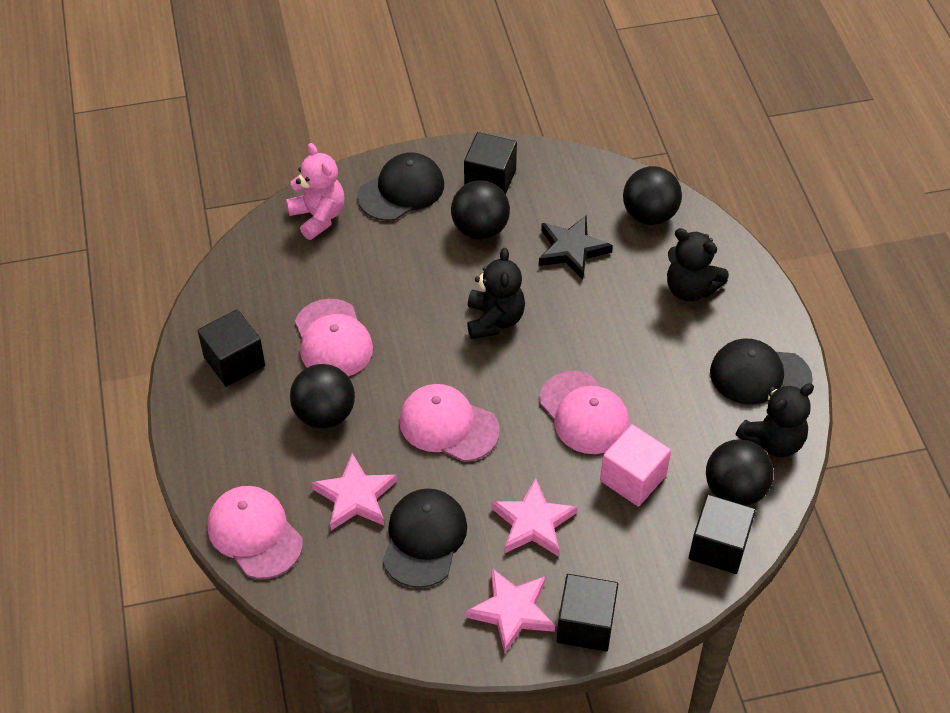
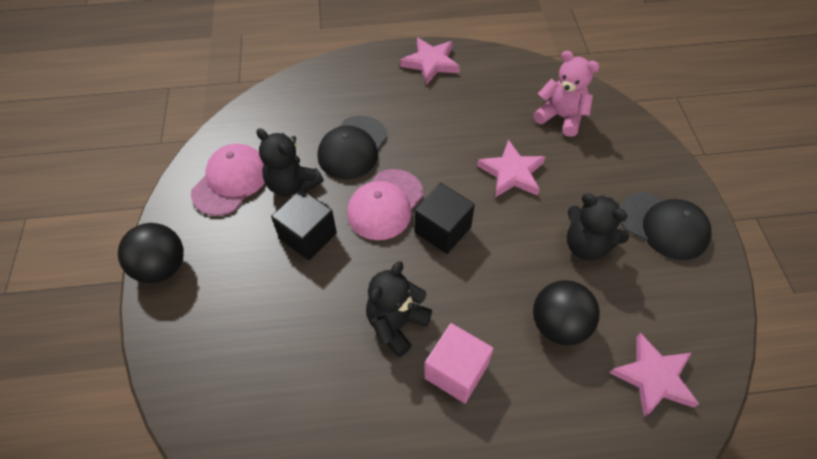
black ball: [290,364,355,429] [451,180,510,240] [623,166,682,225] [706,439,774,506] = 4 -> [118,223,184,283] [533,280,600,345] = 2
black cap: [358,152,444,221] [383,488,467,588] [710,339,813,404] = 3 -> [318,116,388,179] [620,192,712,260] = 2
black cube: [198,309,265,387] [464,132,517,195] [556,574,618,651] [689,494,756,574] = 4 -> [271,189,337,260] [415,183,475,254] = 2
black star: [539,215,613,280] = 1 -> none = 0
pink cap: [207,486,303,579] [295,299,373,377] [399,384,500,462] [539,371,629,454] = 4 -> [191,144,265,216] [347,169,424,240] = 2

